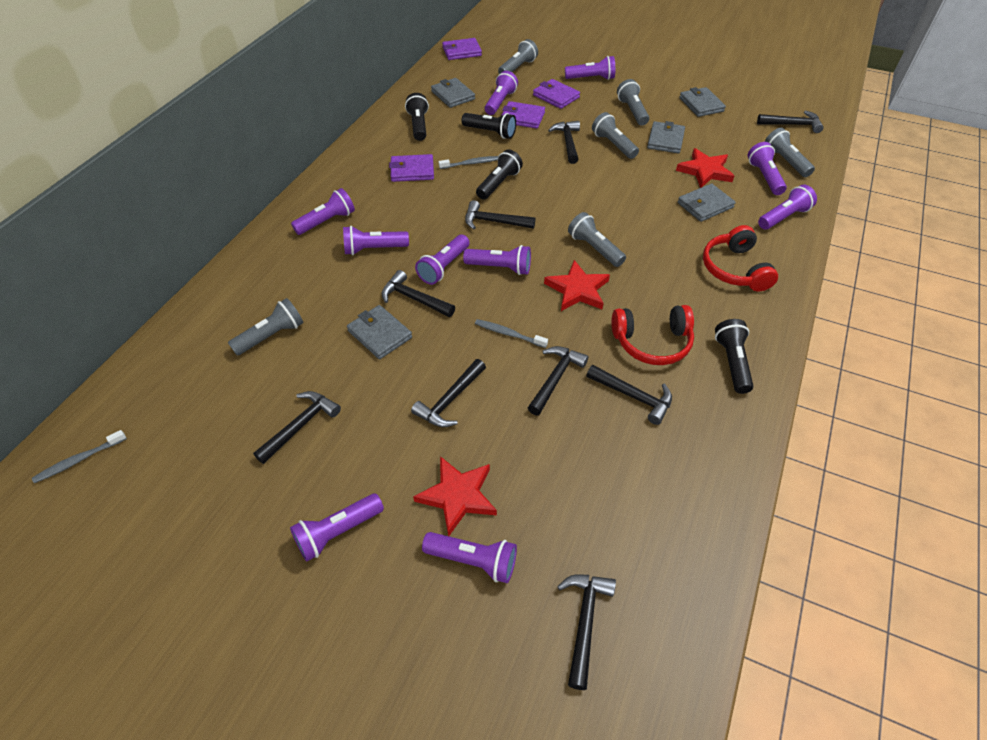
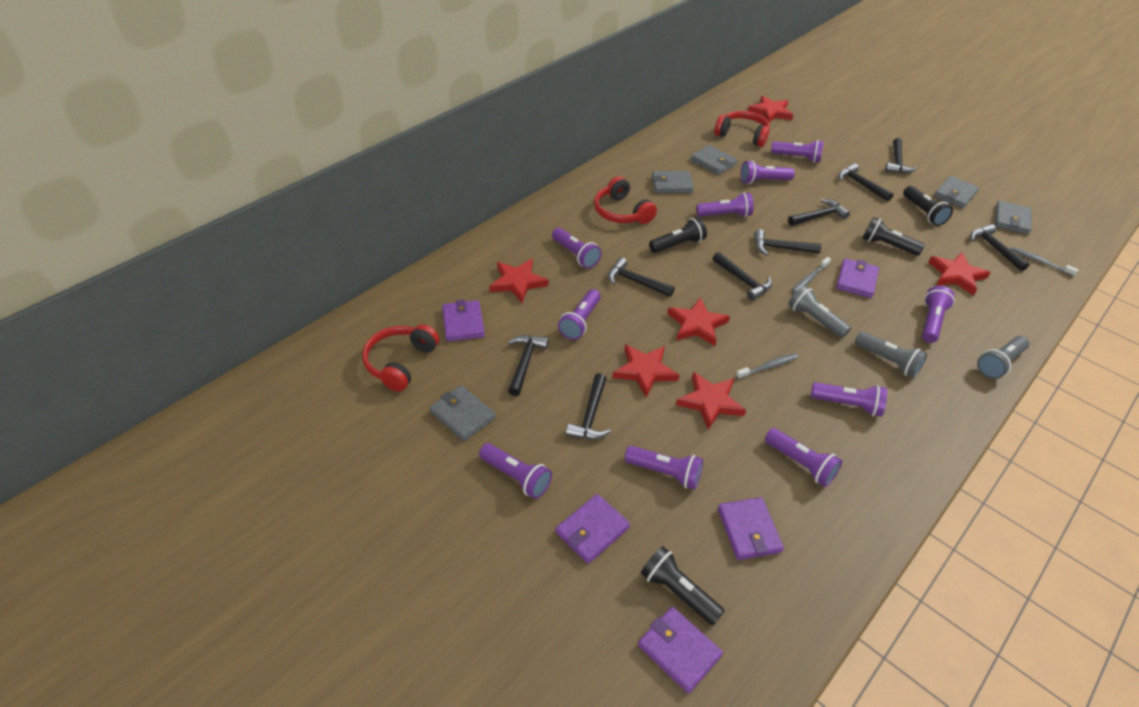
grey flashlight: [228,298,304,355] [498,39,538,74] [568,212,626,267] [592,112,639,159] [617,79,649,126] [765,128,815,177] = 6 -> [788,285,851,338] [855,331,927,378] [977,336,1029,379] = 3
purple wallet: [389,154,434,182] [442,38,482,60] [501,101,545,129] [533,79,580,109] = 4 -> [442,299,485,342] [556,494,630,564] [638,607,723,693] [718,497,784,560] [836,258,879,298] = 5
red headphones: [611,305,694,365] [703,225,778,291] = 2 -> [362,324,440,392] [594,176,657,224] [715,111,770,147] = 3
red star: [413,456,497,536] [544,260,610,311] [676,148,734,188] = 3 -> [489,259,549,303] [612,344,680,397] [667,297,730,346] [676,372,746,430] [748,95,793,122] [928,252,991,296] = 6

